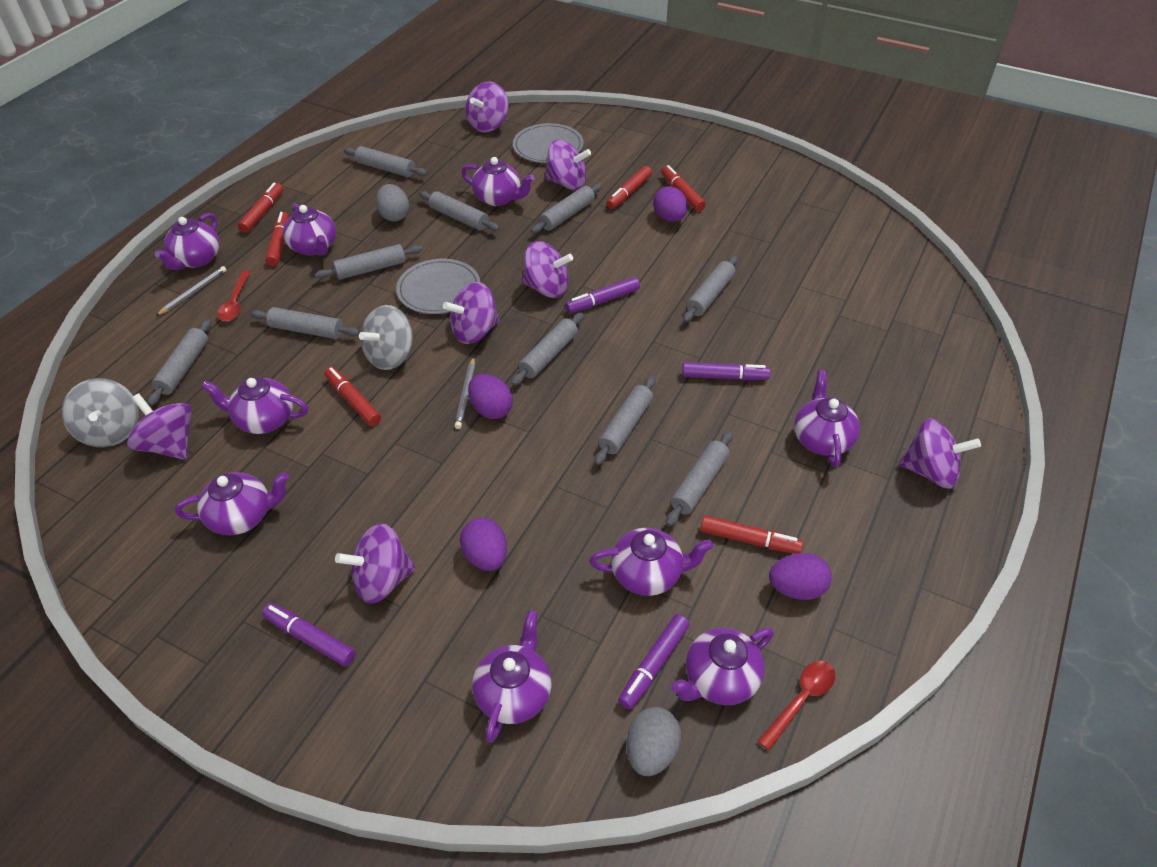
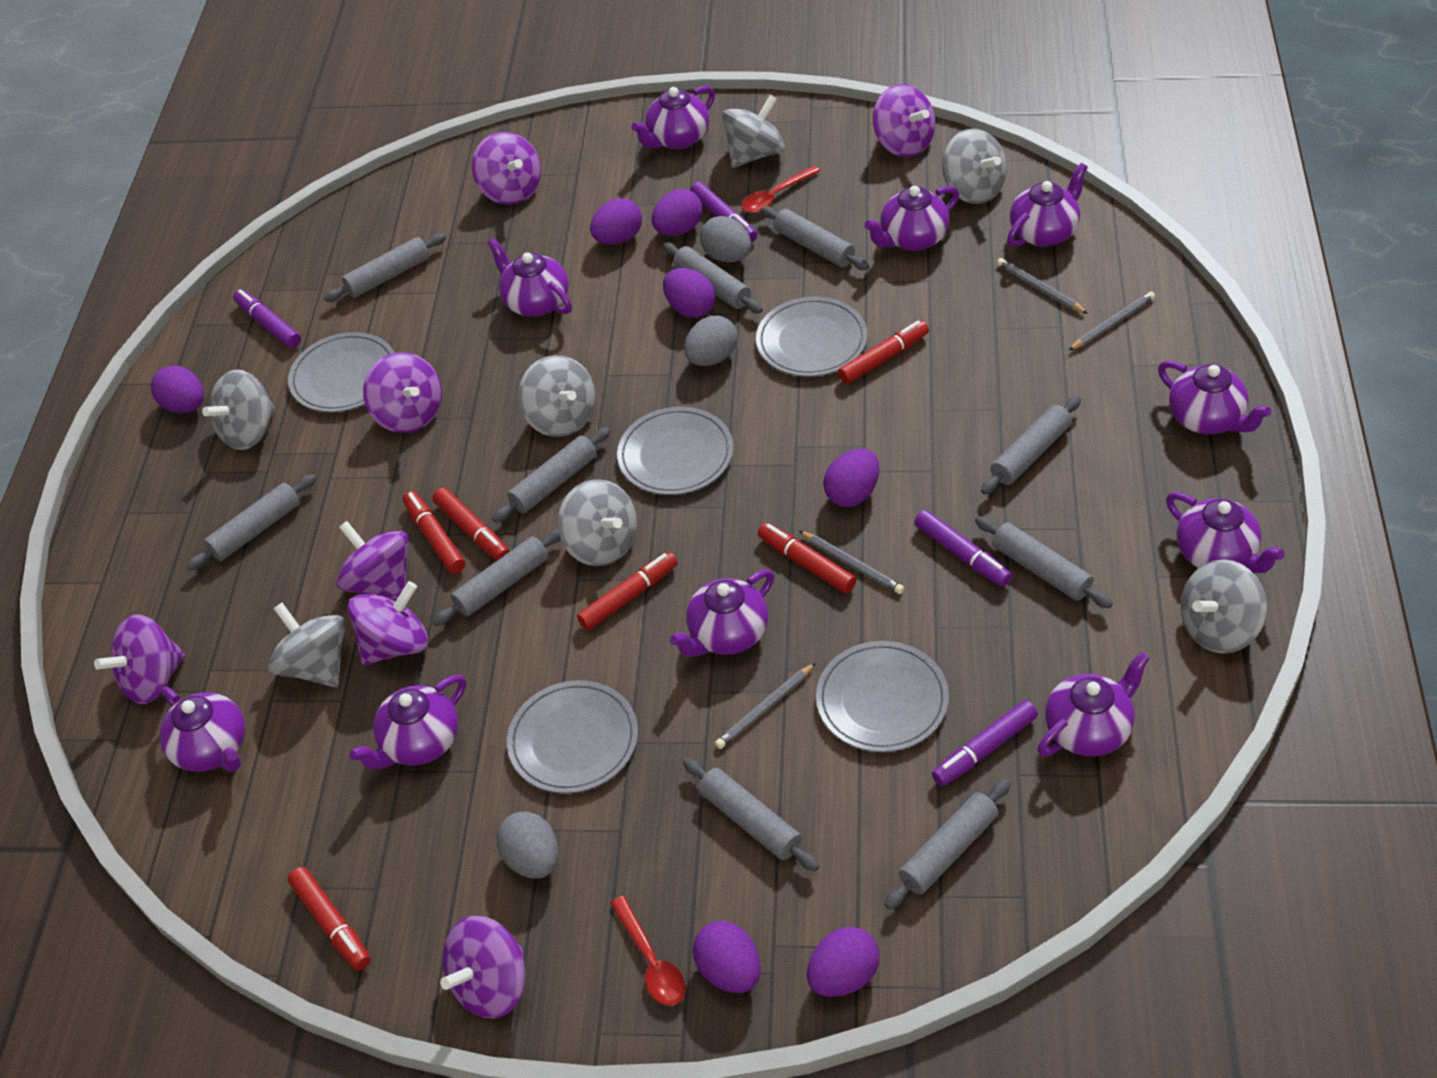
grey egg: [376,184,409,221] [626,707,681,776] = 2 -> [497,811,558,879] [684,316,738,366] [700,216,751,262] = 3
grey pencil: [156,266,227,316] [455,357,475,429] = 2 -> [715,663,816,749] [799,531,904,594] [997,258,1088,314] [1068,291,1155,351] = 4
grey plate: [396,259,480,314] [513,123,584,163] = 2 -> [288,332,395,412] [507,680,638,793] [617,407,734,495] [756,297,868,377] [816,641,949,752] = 5
grey spinning top: [62,378,139,447] [359,305,413,370] = 2 -> [202,369,275,450] [268,603,346,687] [518,355,596,437] [558,479,637,566] [722,95,785,168] [942,128,1007,204] [1181,559,1267,654] = 7
purple egg: [460,518,507,571] [468,374,513,419] [653,186,688,222] [769,553,832,600] = 4 -> [151,366,204,413] [590,198,642,245] [652,189,702,236] [663,268,715,318] [693,921,761,993] [807,927,880,997] [823,449,880,507] = 7
purple teapot: [154,213,220,270] [175,472,289,535] [201,377,308,434] [283,203,336,256] [461,157,534,206] [472,610,551,743] [589,528,713,596] [671,628,774,705] [794,370,860,467] = 9 -> [159,687,245,772] [349,675,466,770] [488,238,572,317] [631,86,715,149] [670,569,774,657] [864,186,959,251] [1007,163,1088,248] [1037,652,1150,757] [1158,360,1271,434] [1166,492,1285,573] = 10

